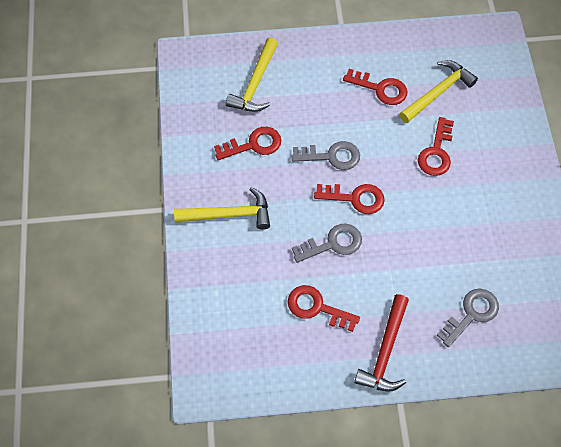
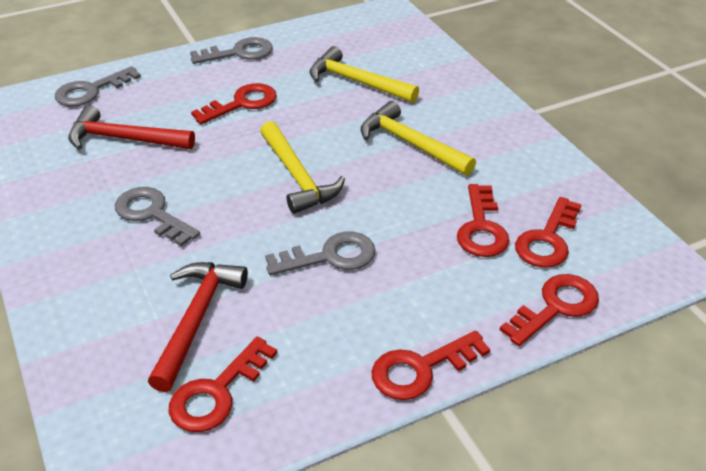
grey key: [292,141,360,170] [292,224,362,263] [437,289,499,347] = 3 -> [55,66,141,107] [115,187,200,247] [190,37,273,64] [265,232,376,275] = 4
red hammer: [354,294,409,392] = 1 -> [68,105,195,150] [148,262,248,392] = 2
red key: [214,127,281,160] [288,285,360,332] [314,184,385,214] [343,69,408,105] [418,117,454,176] = 5 -> [169,336,277,432] [191,83,277,124] [371,331,490,400] [457,184,509,257] [500,274,599,346] [515,197,582,268] = 6

